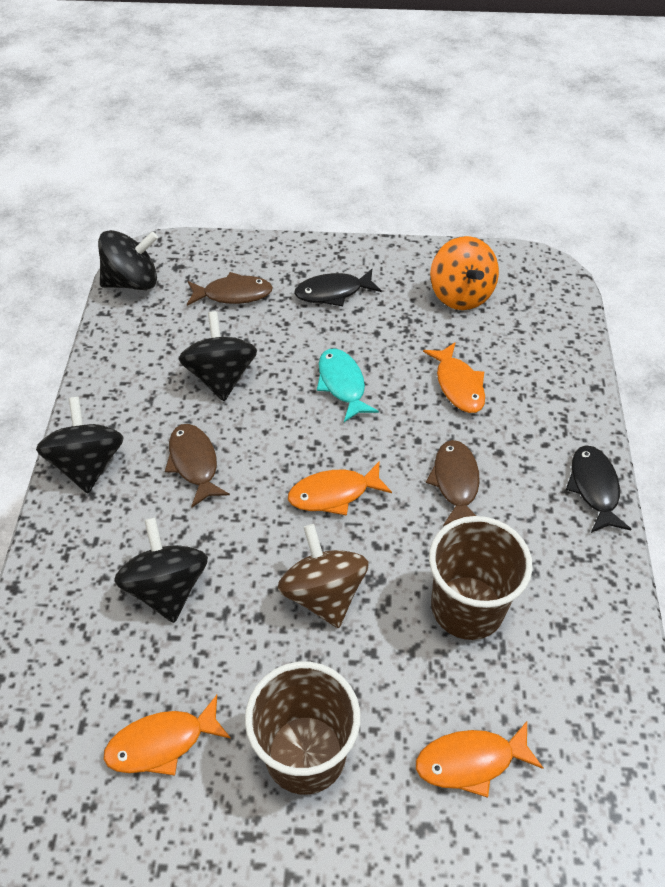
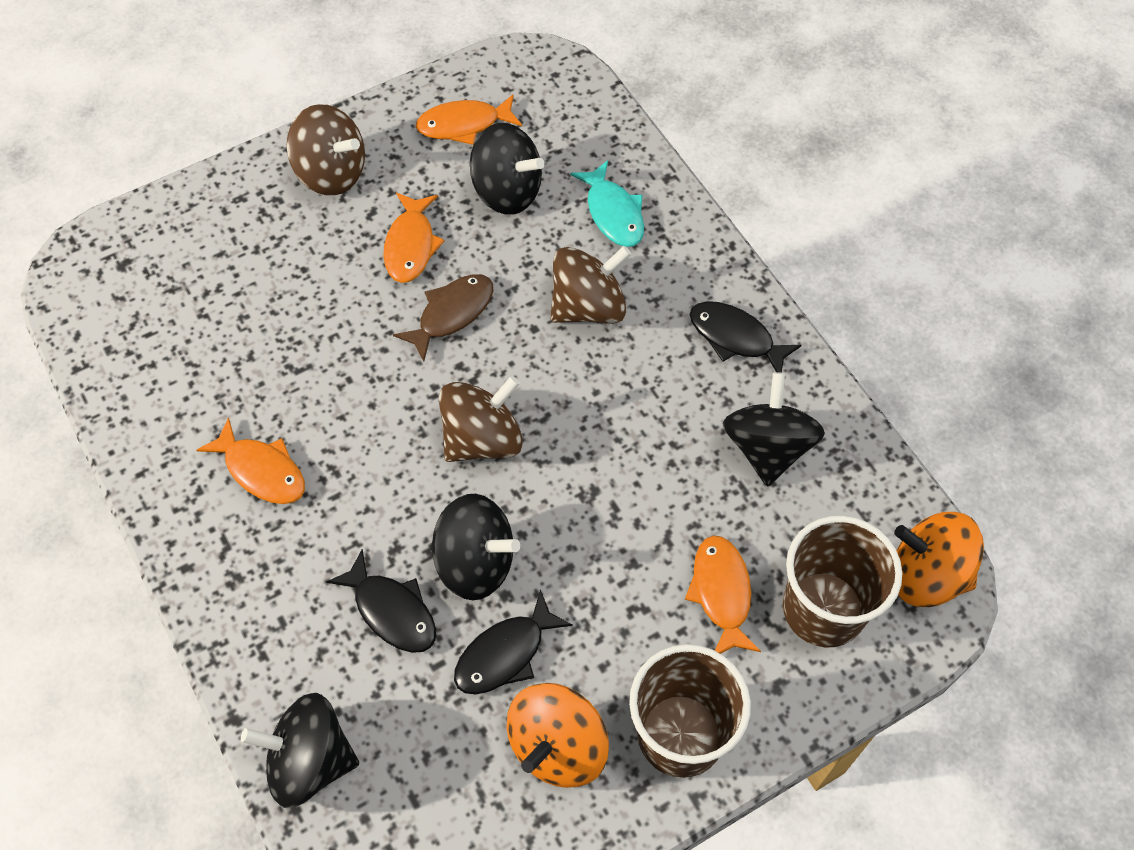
black fish: [294,269,382,306] [566,445,631,533] = 2 -> [326,549,436,653] [454,589,573,694] [690,301,802,373] = 3
brown fish: [165,424,230,507] [187,272,273,306] [426,440,480,526] = 3 -> [393,274,493,362] = 1
brown spinning top: [278,524,369,628] = 1 -> [287,104,365,195] [439,376,523,462] [550,246,631,324] = 3
orange spinning top: [430,236,499,310] = 1 -> [507,683,609,788] [894,512,984,607] = 2

